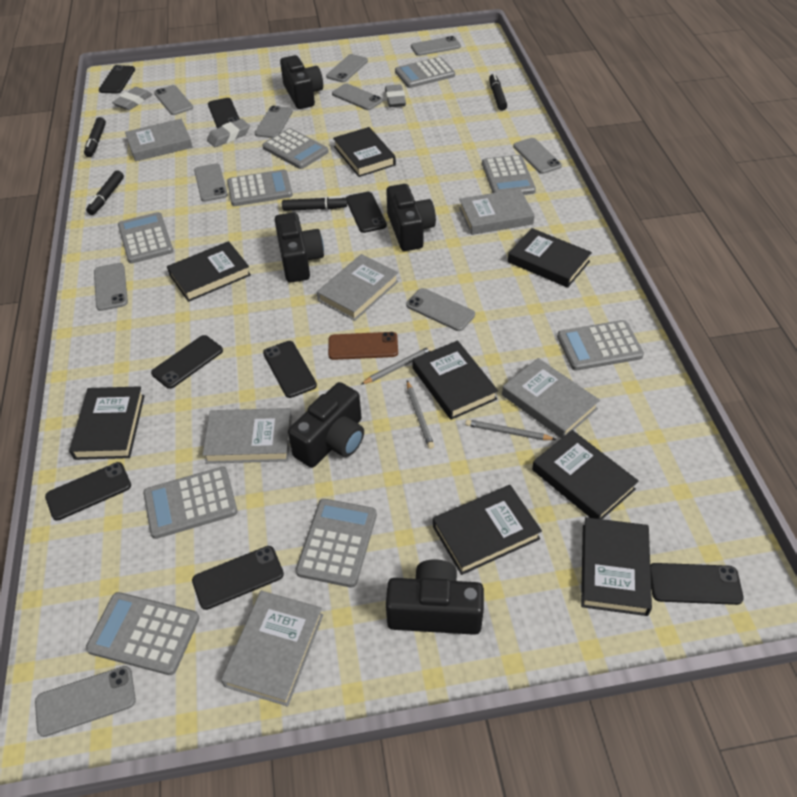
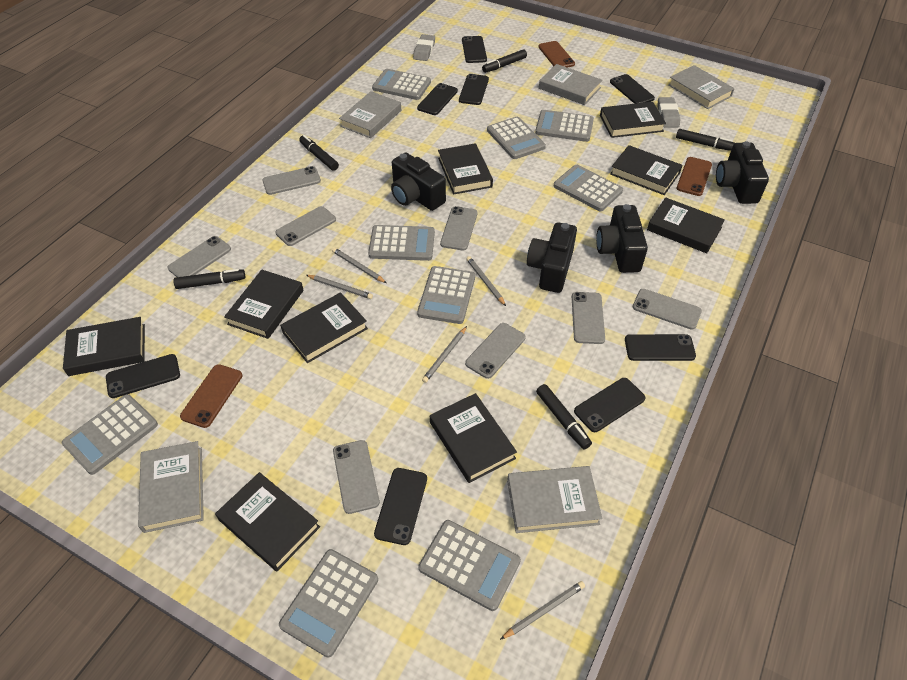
black book: [69,386,145,460] [167,241,251,302] [333,127,396,177] [412,340,498,420] [433,485,542,575] [508,228,592,288] [532,430,639,519] [581,517,652,616] = 8 -> [63,317,145,376] [215,472,320,571] [224,270,304,339] [280,292,368,363] [430,393,517,483] [438,143,493,194] [600,102,666,138] [610,145,683,195] [647,198,725,253] = 9
black camera: [275,212,324,283] [280,55,323,109] [288,382,364,468] [386,184,436,251] [386,559,484,635] = 5 -> [391,152,446,211] [527,222,577,293] [596,204,648,273] [716,141,769,204] = 4
black marker: [84,117,106,157] [86,170,124,215] [282,196,347,211] [489,73,507,111] = 4 -> [173,269,245,289] [299,135,339,171] [482,49,527,73] [536,384,592,449] [676,129,735,151] = 5
brown phone: [328,332,398,360] = 1 -> [180,364,242,428] [538,41,575,68] [676,157,712,196] = 3
grey book: [125,119,193,162] [203,408,292,464] [221,591,323,707] [317,254,399,321] [459,189,535,235] [502,358,600,438] = 6 -> [138,441,204,533] [339,91,401,138] [507,466,602,533] [539,64,602,105] [668,65,734,109] = 5
grey eraser: [112,87,152,110] [207,119,250,147] [385,84,406,107] = 3 -> [413,34,435,61] [657,97,680,127] = 2
grey pencil: [360,346,433,385] [407,381,434,449] [465,419,556,440] = 3 -> [307,275,373,299] [332,248,387,283] [422,326,467,383] [466,256,506,306] [500,581,585,640] = 5
grey phone: [35,666,136,737] [94,263,128,311] [154,85,193,115] [194,163,228,202] [255,106,293,138] [326,54,368,82] [332,83,383,110] [406,288,475,331] [411,36,461,56] [513,138,562,174] = 10 -> [167,236,231,277] [262,166,321,195] [275,206,336,246] [333,440,380,514] [440,206,477,250] [465,323,526,379] [572,292,605,344] [633,289,702,330] = 8

